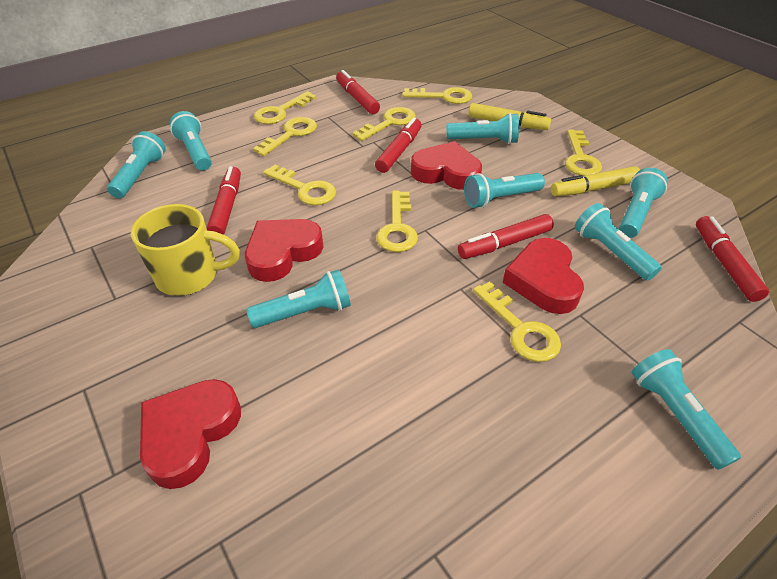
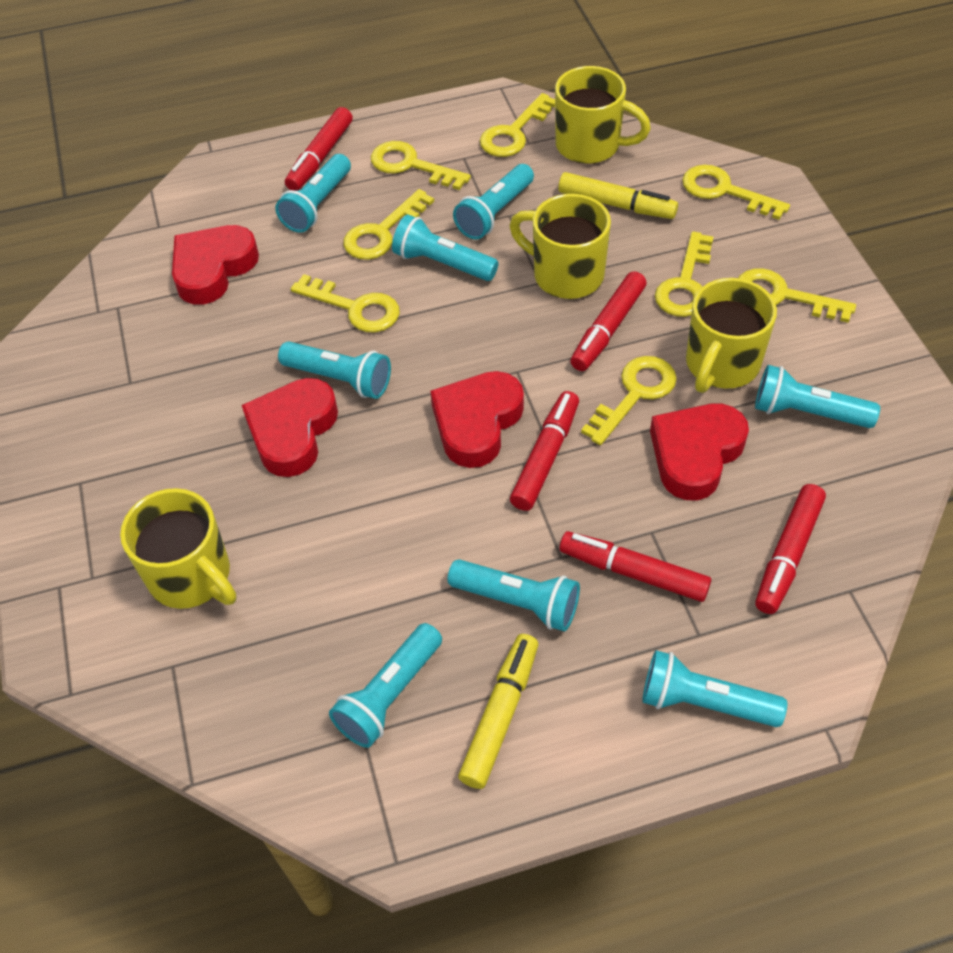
yellow mug: [131,204,240,296] = 1 -> [120,488,236,609] [509,194,611,299] [555,66,651,164] [686,278,777,393] = 4

